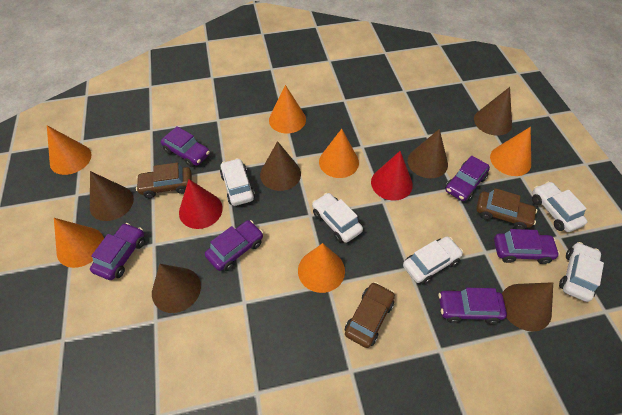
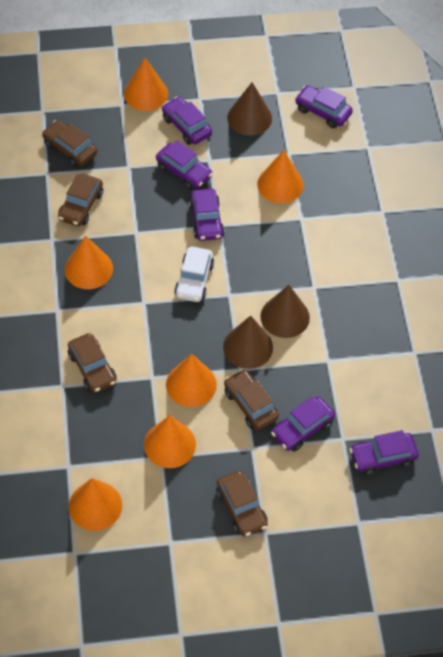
brown car: [136,163,192,198] [345,282,395,348] [476,188,537,229] = 3 -> [42,120,97,167] [58,174,103,226] [68,333,117,393] [216,471,268,537] [224,369,279,430] = 5
brown cone: [90,171,134,221] [152,264,201,313] [260,141,301,191] [408,129,448,178] [474,87,512,136] [502,282,553,332] = 6 -> [223,316,273,369] [227,82,272,136] [261,285,310,338] = 3
red cone: [179,179,223,229] [371,151,413,201] = 2 -> none = 0
white car: [220,158,255,206] [312,193,363,243] [403,236,463,284] [532,181,588,232] [559,242,604,302] = 5 -> [174,247,214,302] = 1

